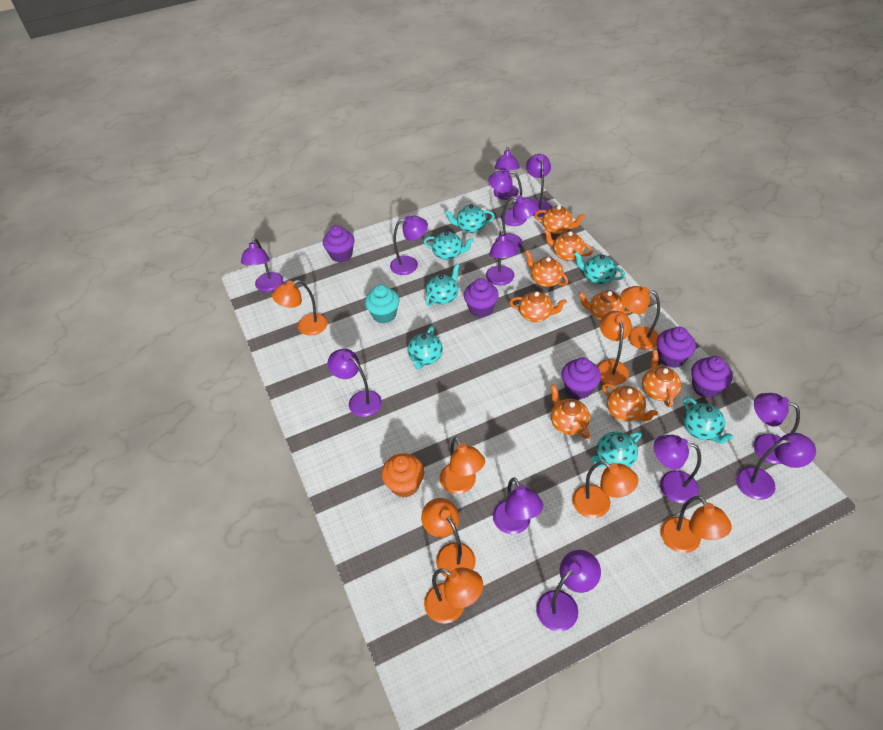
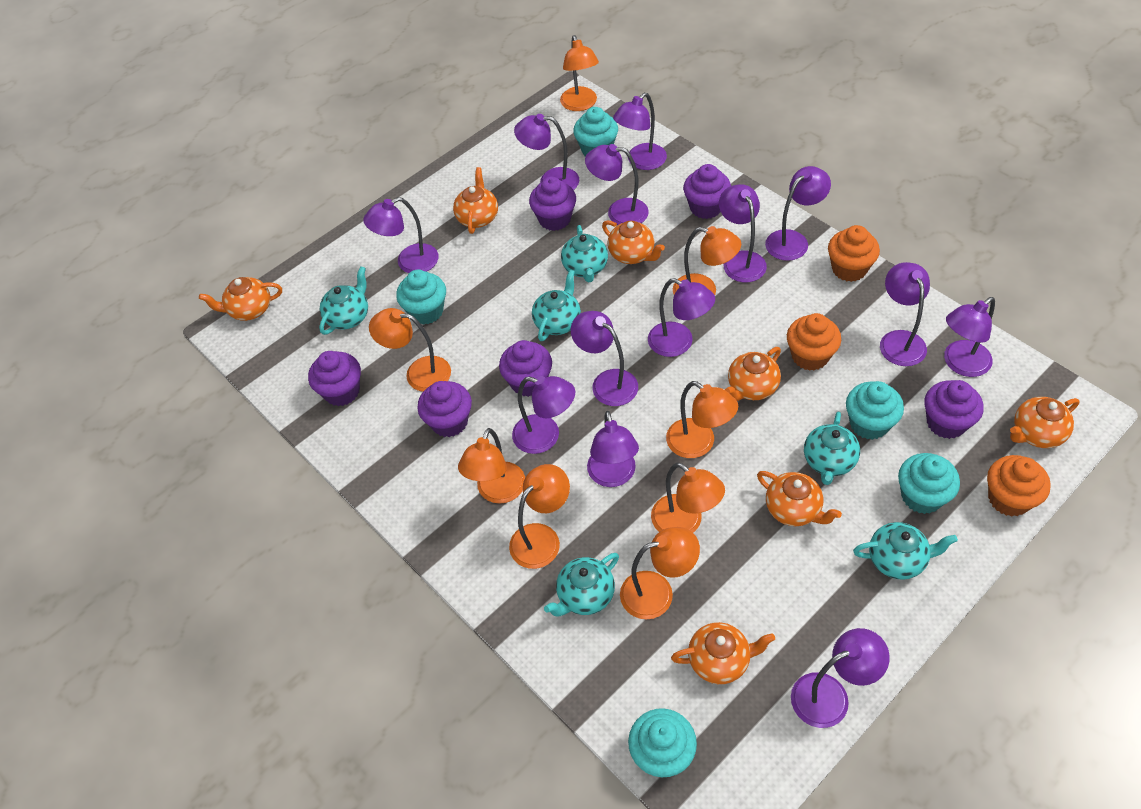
orange cupcake: [382,453,424,498] = 1 -> [787,313,841,371] [828,225,880,282] [987,455,1051,517] = 3
orange teapot: [509,291,567,322] [525,250,568,287] [535,205,585,234] [544,229,593,261] [551,384,590,439] [578,290,631,320] [602,383,658,421] [642,350,681,407] = 8 -> [199,277,282,321] [453,167,498,234] [602,220,665,264] [671,622,775,684] [725,347,781,401] [757,471,842,526] [1010,397,1080,448] = 7
purple cupcake: [323,225,355,262] [464,278,499,318] [562,357,601,399] [657,327,696,368] [691,356,732,398] = 5 -> [308,351,361,406] [417,381,472,437] [499,340,552,397] [529,177,576,231] [683,164,731,219] [924,380,983,439] = 6
turquoise cupcake: [365,284,400,323] = 1 -> [396,270,446,325] [573,107,618,157] [628,708,697,777] [846,381,904,440] [898,453,960,514] = 5
turquoise teapot: [408,326,443,370] [424,231,474,260] [426,264,460,306] [445,204,495,233] [574,252,625,285] [591,432,642,467] [683,397,734,444] = 7 -> [319,266,368,335] [532,270,581,341] [544,553,619,617] [561,225,608,282] [804,412,860,485] [853,522,958,580] = 6

